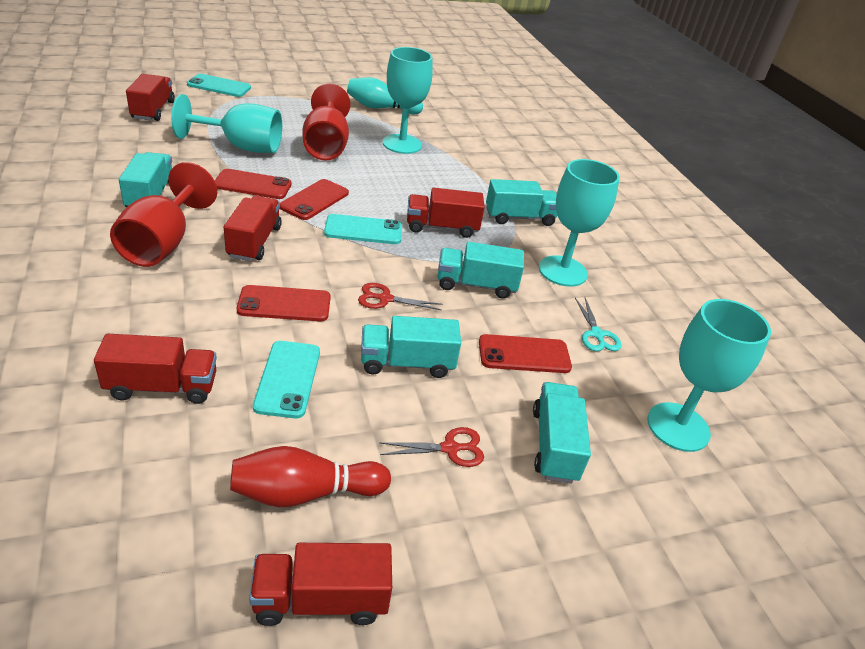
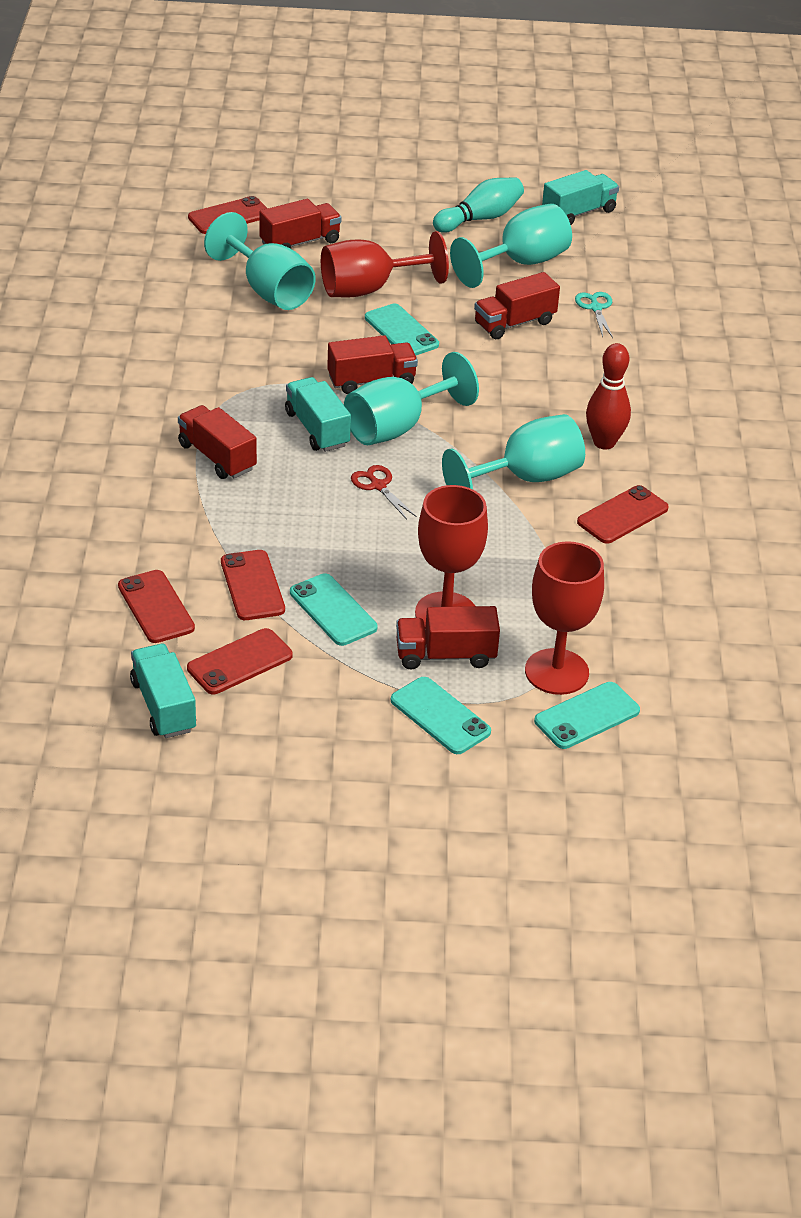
red goblet: [110,162,217,267] [302,84,350,160] = 2 -> [321,231,449,297] [415,485,488,627] [525,541,604,695] = 3
red phone: [215,169,292,199] [237,285,331,321] [279,179,349,220] [479,334,572,373] = 4 -> [118,570,195,643] [187,628,293,694] [188,196,268,234] [221,550,285,620] [577,485,669,544] = 5
red scissors: [358,283,442,310] [380,427,484,467] = 2 -> [351,465,417,520] = 1
turquoise phone: [187,74,251,97] [253,341,320,418] [324,214,402,244] = 3 -> [290,573,377,646] [365,304,439,355] [391,677,491,754] [534,682,640,749] = 4
turquoise truck: [119,152,172,207] [361,316,461,378] [438,242,524,299] [486,179,557,226] [533,382,591,483] = 5 -> [130,644,196,738] [285,377,351,452] [542,170,619,225] = 3

